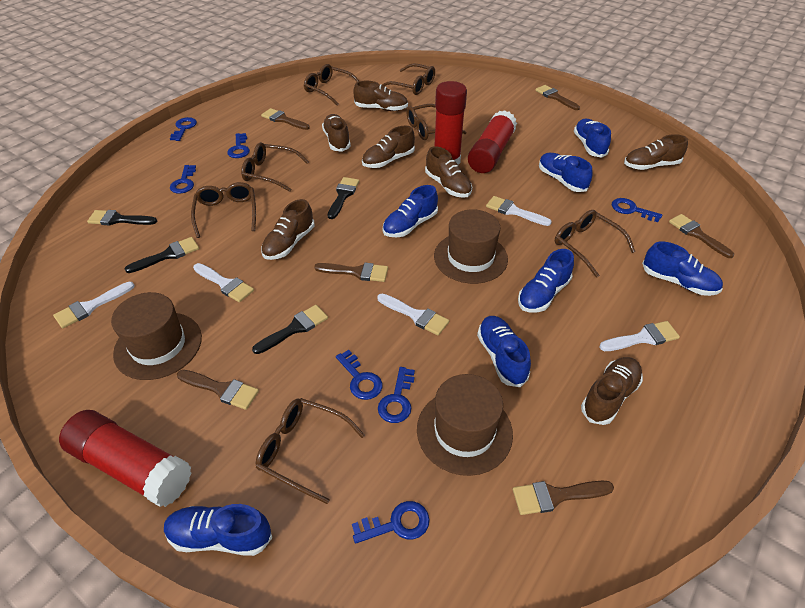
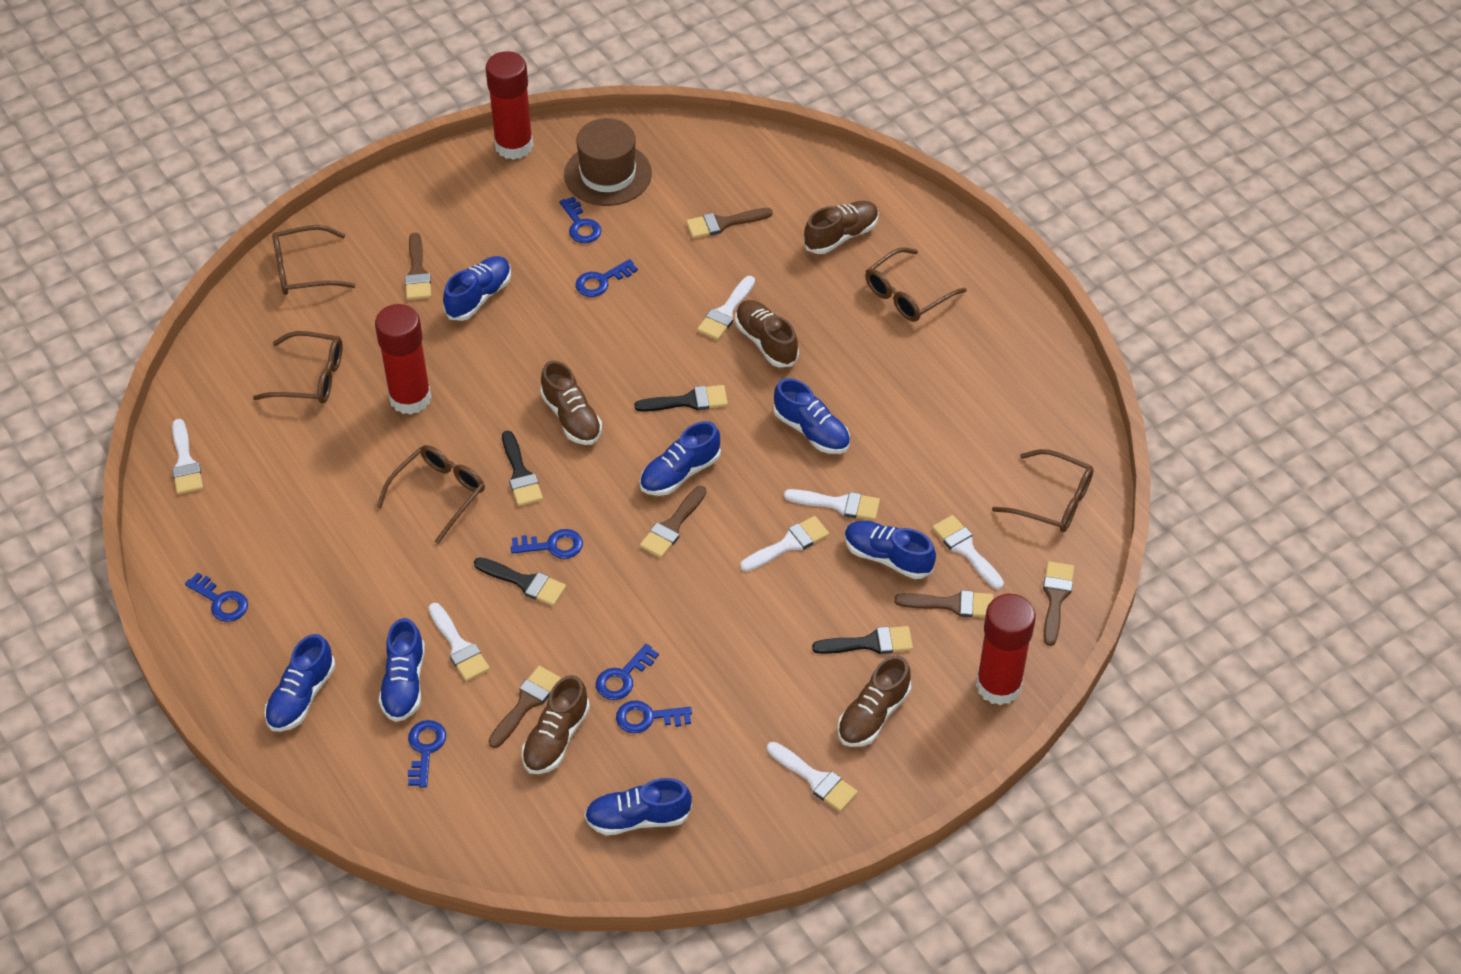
brown glasses: [191,182,256,238] [241,142,309,192] [256,398,365,504] [304,64,359,105] [382,63,435,95] [406,104,466,140] [555,210,636,278] = 7 -> [253,331,343,404] [272,225,355,295] [377,445,485,544] [865,247,967,322] [992,449,1094,532] = 5
brown hat: [111,292,202,380] [417,374,513,476] [434,209,508,284] = 3 -> [564,118,652,206] = 1
brown shoe: [261,199,315,260] [322,114,351,152] [353,81,408,111] [362,126,415,168] [425,146,472,198] [581,357,643,425] [624,134,688,170] = 7 -> [522,675,590,774] [540,360,602,445] [735,300,799,367] [804,201,879,254] [837,656,911,747] = 5
white brush: [53,282,135,328] [193,263,254,302] [377,293,449,335] [486,196,552,226] [599,321,680,351] = 5 -> [172,419,203,494] [429,603,490,681] [697,276,755,340] [740,516,829,572] [767,742,858,812] [784,489,880,521] [932,515,1004,589] = 7

